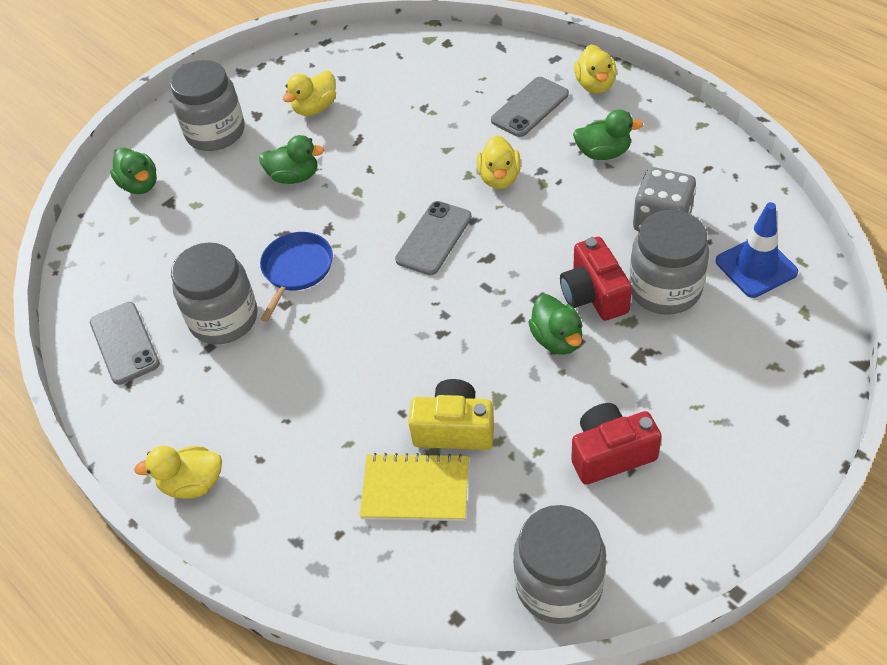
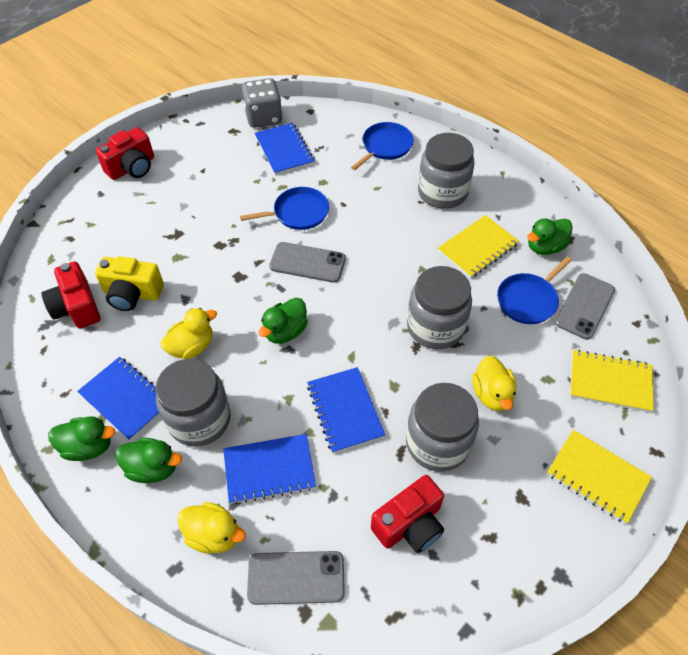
blue notebook: none = 0 -> [77,357,160,441] [223,434,316,504] [254,123,314,175] [307,367,385,453] = 4
blue pan: [260,232,333,322] = 1 -> [240,187,329,230] [351,122,414,170] [497,256,572,324] = 3
blue traffic cone: [716,202,798,298] = 1 -> none = 0
red camera: [560,237,632,321] [571,403,662,485] = 2 -> [41,261,100,329] [96,127,154,180] [371,475,444,553] = 3
yellow duck: [134,446,222,499] [283,71,336,116] [477,135,521,189] [574,44,617,94] = 4 -> [160,308,217,359] [177,502,246,554] [472,356,517,411] = 3
yellow notebook: [360,453,469,521] = 1 -> [438,215,519,278] [547,430,652,524] [570,350,654,413] = 3

